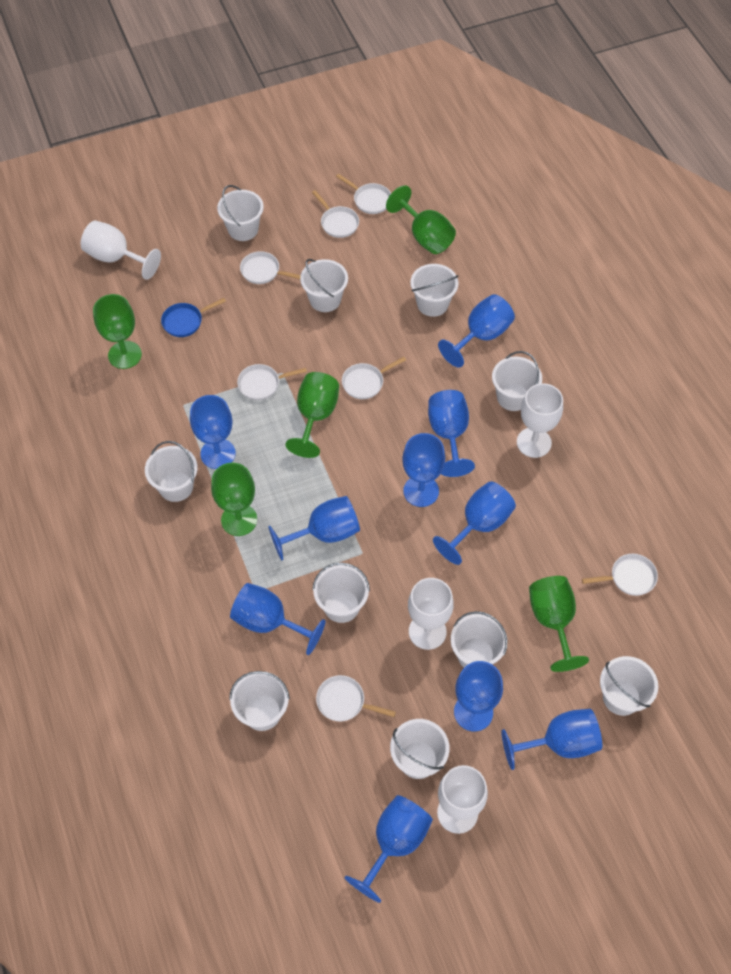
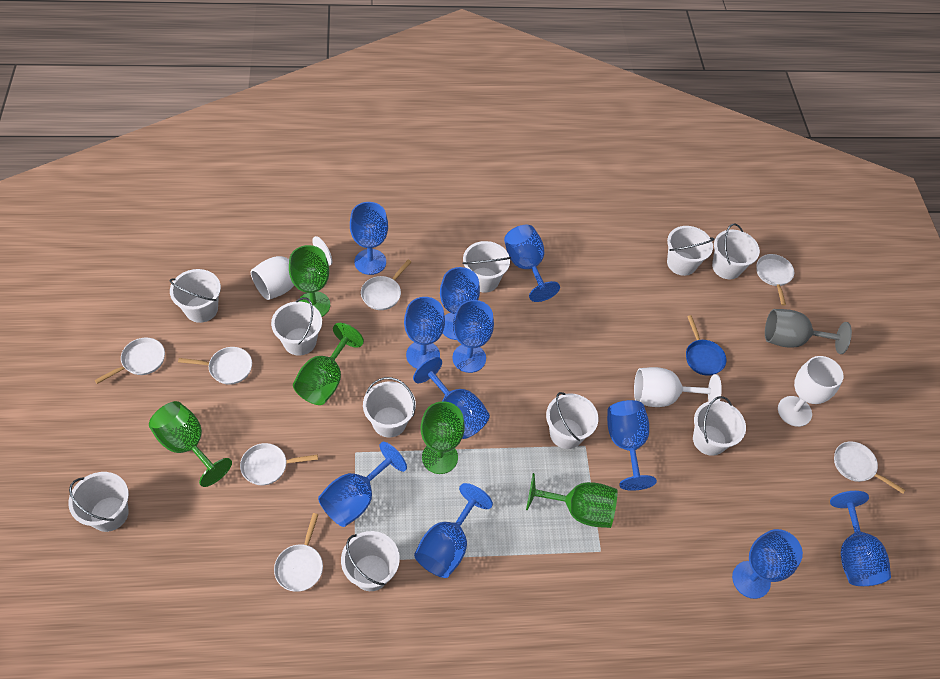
blue goblet: [190,395,236,469] [230,583,325,655] [268,496,360,561] [345,795,433,903] [402,433,445,507] [428,390,475,477] [433,481,516,565] [438,294,515,368] [454,661,503,731] [501,709,602,770] = 10 -> [318,442,407,527] [350,202,388,275] [404,297,445,369] [413,357,490,439] [414,483,493,578] [440,267,480,340] [452,300,494,373] [504,225,560,302] [607,400,657,491] [732,529,803,599] [830,491,891,586] = 11
grey goblet: none = 0 -> [765,309,852,354] = 1
white goblet: [81,220,161,280] [408,578,454,650] [437,765,488,834] [517,383,563,458] = 4 -> [251,236,332,300] [634,367,722,407] [778,356,843,427] = 3

